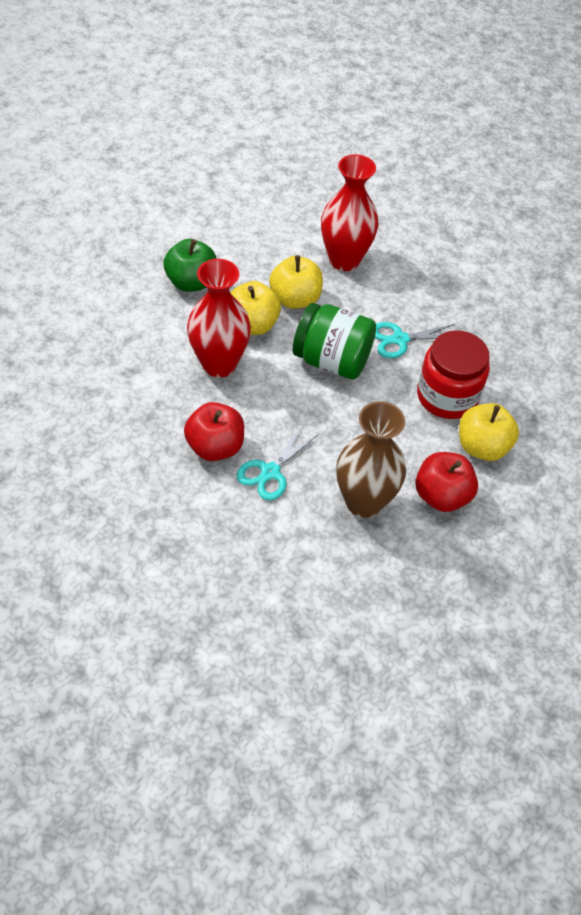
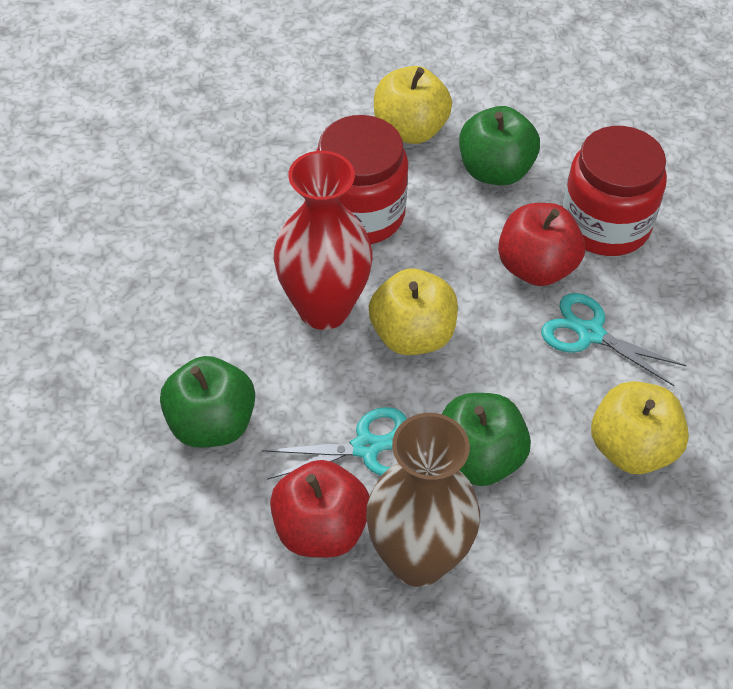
green apple: [163,239,217,292] = 1 -> [160,356,255,448] [442,393,531,486] [459,106,540,186] = 3
green jar: [293,303,376,380] = 1 -> none = 0
red jar: [417,330,490,419] = 1 -> [316,115,408,244] [562,126,667,256] = 2
red vase: [187,259,251,378] [321,154,378,271] = 2 -> [274,151,373,330] = 1

